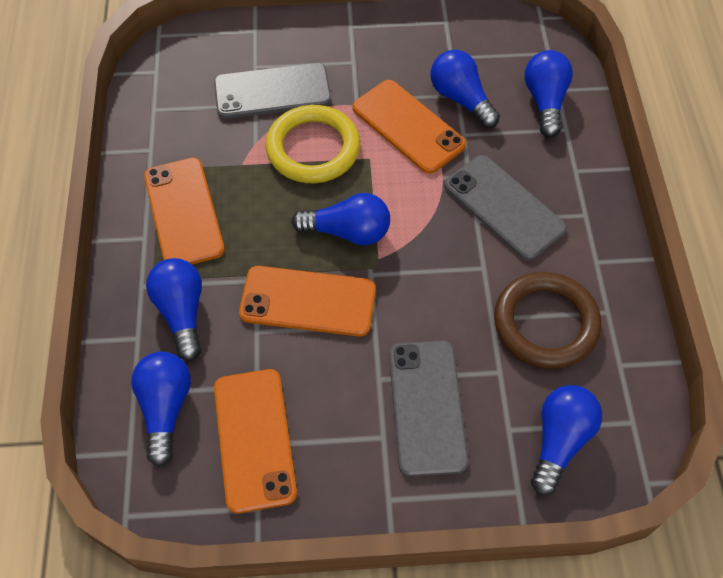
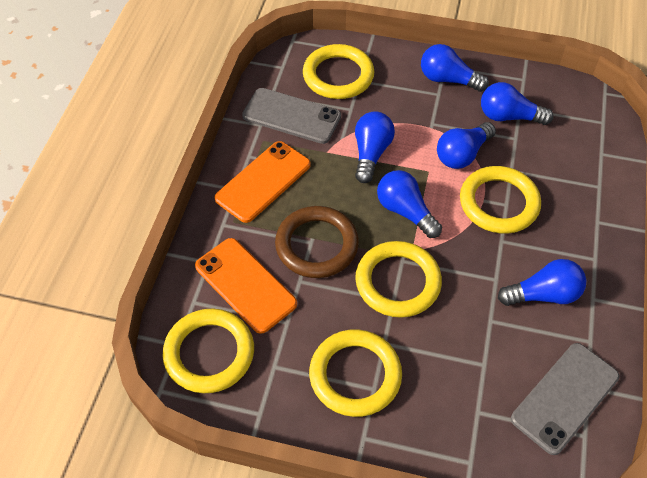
grey phone: [214,63,331,119] [389,340,469,477] [444,155,567,261] = 3 -> [242,88,341,144] [511,343,619,455] = 2
orange phone: [144,158,225,265] [214,369,297,514] [239,266,376,336] [353,80,466,174] = 4 -> [195,238,297,334] [214,141,311,223] = 2
yellow ring: [265,105,360,183] = 1 -> [163,309,254,393] [303,44,374,99] [309,329,402,417] [355,241,442,318] [460,166,541,234] = 5

